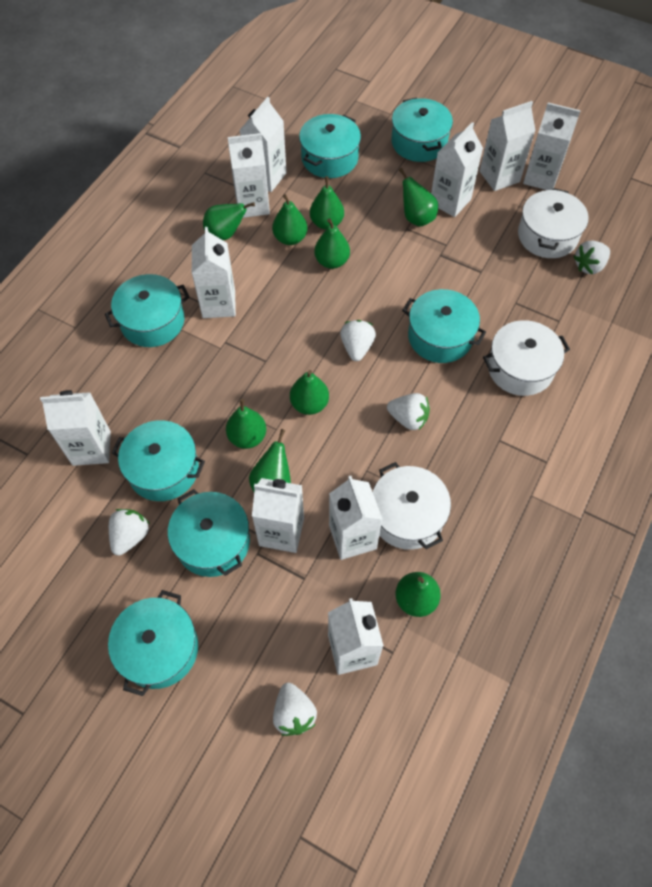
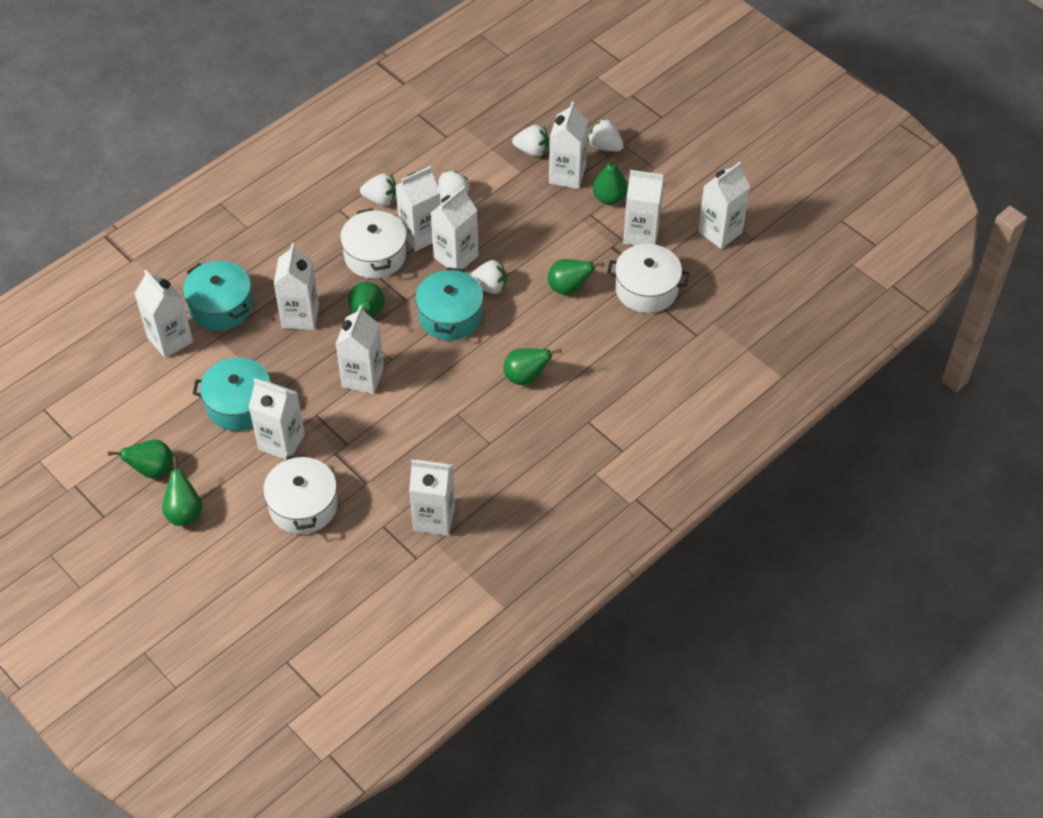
green pear: [203,202,255,240] [226,399,266,449] [249,429,291,492] [272,194,307,245] [290,370,329,415] [310,176,344,230] [314,218,350,269] [395,572,441,617] [399,168,438,227] = 9 -> [108,439,173,478] [162,457,202,526] [348,282,385,317] [504,349,562,385] [548,259,604,295] [593,158,627,205] = 6
turquoise pot: [105,274,190,347] [108,590,198,696] [112,420,205,501] [168,489,250,577] [299,114,361,178] [391,98,453,162] [402,289,486,363] = 7 -> [183,261,253,331] [193,357,279,431] [415,268,483,340] = 3

